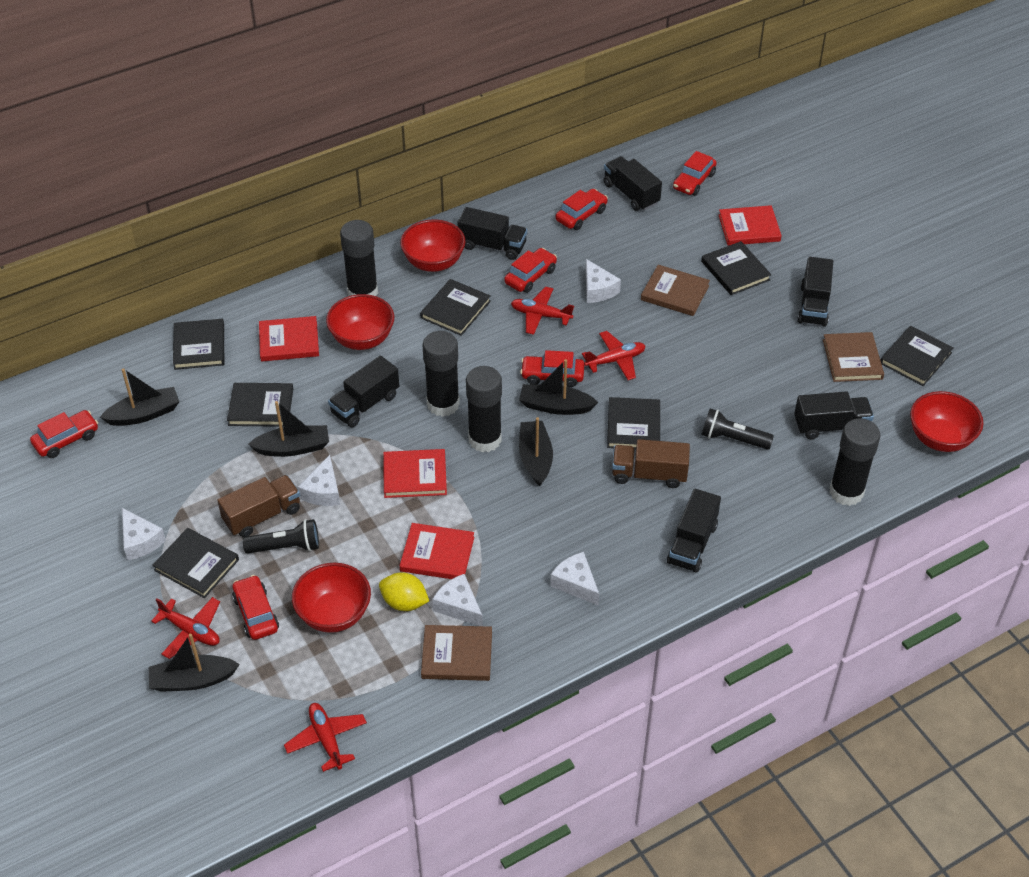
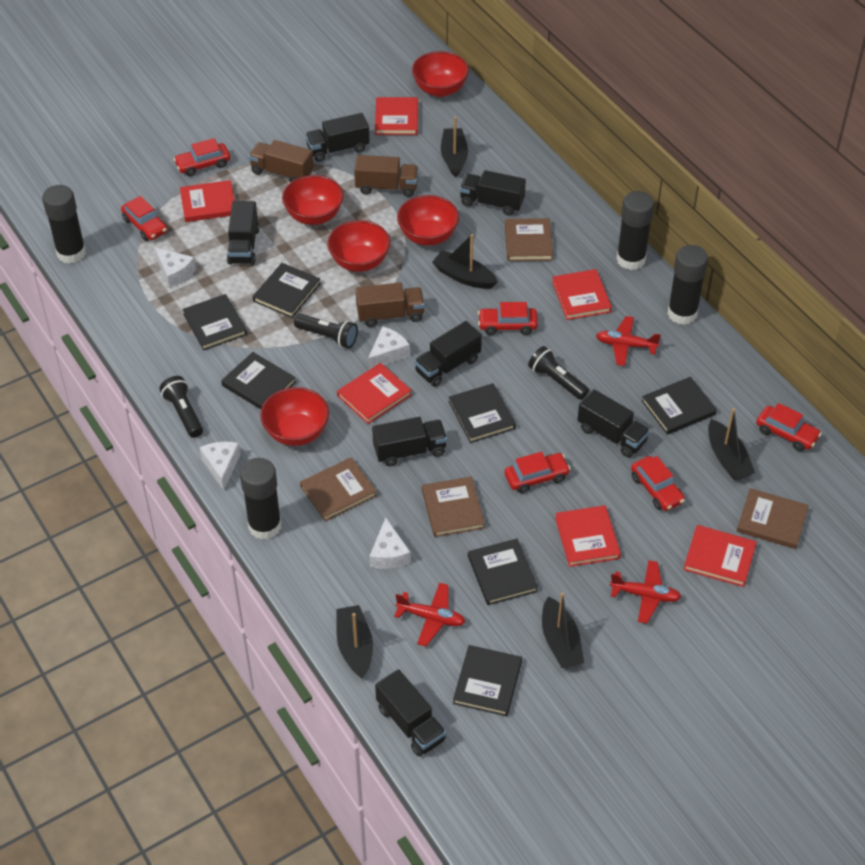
black flashlight: [243,519,319,554] [701,408,774,450] = 2 -> [159,376,203,438] [294,314,358,348] [528,346,589,400] = 3
black truck: [328,356,399,428] [458,207,527,260] [603,156,662,211] [667,489,721,573] [794,391,874,439] [797,257,833,327] = 6 -> [227,201,260,265] [305,113,370,162] [372,417,447,466] [375,669,446,756] [414,321,482,387] [460,170,526,216] [577,389,650,458] = 7
brown book: [421,625,492,681] [641,265,710,316] [823,332,884,382] = 3 -> [300,457,377,521] [422,477,485,537] [505,218,553,261] [737,488,809,549] = 4
brown truck: [217,475,300,538] [612,439,690,488] = 2 -> [249,140,314,182] [354,155,418,197] [356,282,425,327] = 3
red book: [259,316,319,362] [383,449,447,498] [400,523,474,579] [719,205,782,246] = 4 -> [180,180,235,222] [337,363,412,424] [375,97,418,135] [552,269,612,320] [555,505,621,567] [683,525,757,587] = 6
red bowl: [292,563,371,633] [326,294,394,350] [400,219,465,272] [910,391,984,452] = 4 -> [260,387,329,446] [282,175,344,225] [327,220,390,272] [397,195,459,246] [412,51,469,97] = 5
red plane: [151,597,220,659] [284,703,367,772] [511,287,574,335] [582,331,645,380] = 4 -> [394,583,465,646] [596,316,661,366] [610,560,681,624] = 3
white cheese: [122,508,166,560] [298,455,340,506] [432,574,483,626] [550,552,599,605] [585,259,621,303] = 5 -> [154,247,196,288] [199,442,240,490] [368,326,410,370] [370,518,411,569] = 4
yellow lemon: [379,572,429,611] = 1 -> none = 0

